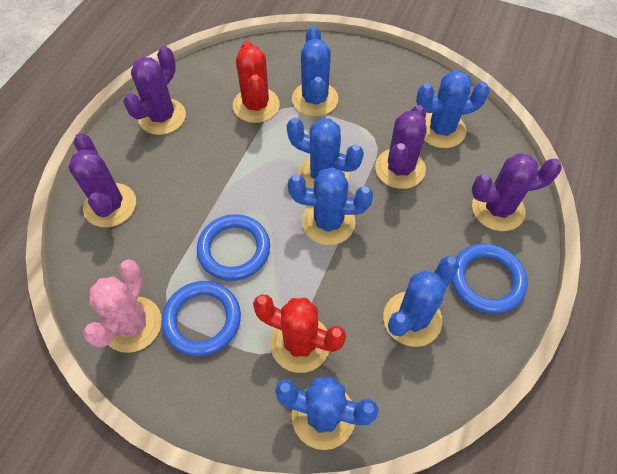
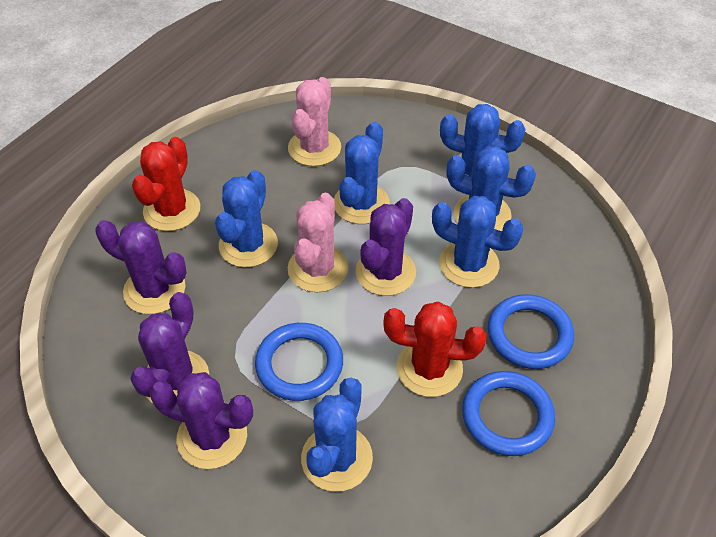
pink cactus: [83,260,162,353] = 1 -> [288,77,341,166] [288,193,348,292] = 2

